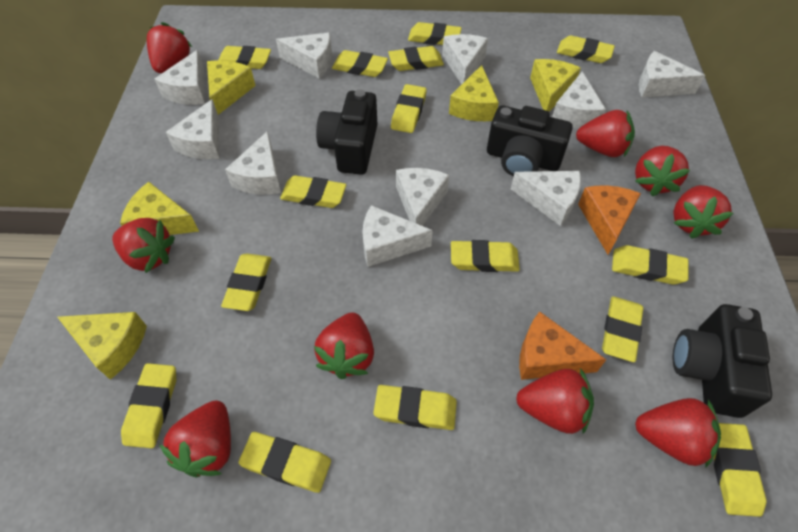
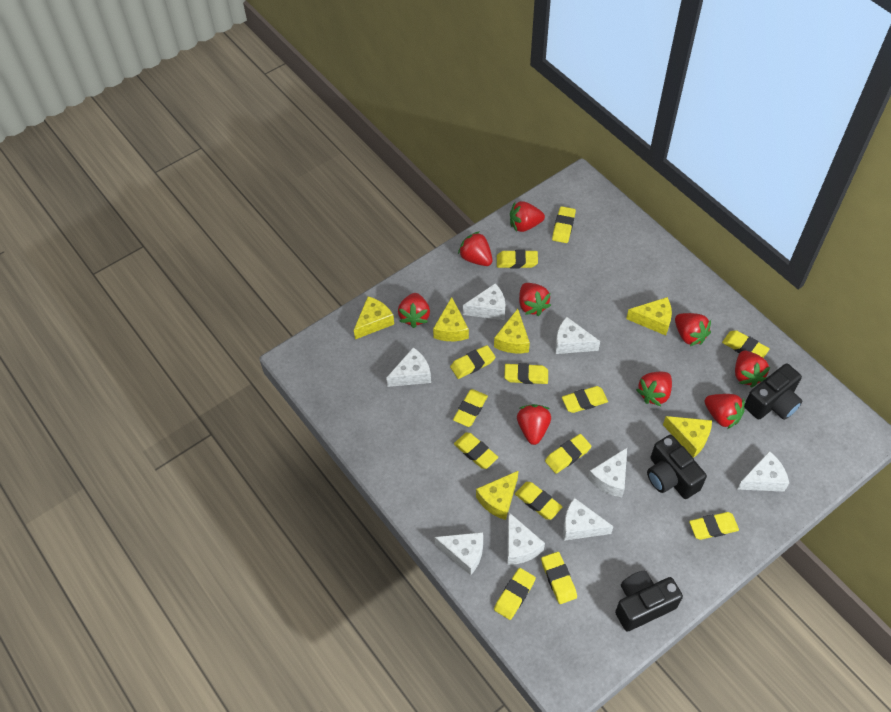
orange cheese: [519,311,606,380] [578,185,641,255] = 2 -> none = 0
white cheese: [154,50,205,105] [166,99,219,159] [225,131,281,195] [276,32,332,78] [362,205,433,267] [396,168,449,226] [442,34,488,85] [511,171,581,226] [552,72,606,128] [639,51,705,97] = 10 -> [386,347,431,387] [434,532,483,575] [463,283,505,320] [507,512,545,565] [555,317,600,354] [563,498,614,541] [588,448,627,497] [737,451,789,492] = 8
yellow cheese: [57,312,147,380] [120,182,199,235] [207,60,256,115] [449,65,499,121] [530,59,581,111] = 5 -> [354,296,394,339] [433,297,469,341] [476,471,518,520] [494,309,530,353] [626,297,672,336] [663,416,712,458] = 6
yellow eraser: [121,363,176,448] [219,46,271,69] [221,253,271,311] [238,432,331,493] [280,175,346,208] [332,50,388,77] [373,385,457,430] [388,46,444,71] [391,84,427,133] [408,22,462,45] [451,240,520,272] [557,35,615,63] [602,296,643,362] [612,245,689,284] [714,423,766,517] = 15 -> [450,345,495,379] [453,389,488,427] [454,433,498,469] [494,568,536,620] [497,250,538,268] [504,363,548,384] [515,482,562,520] [541,552,577,604] [545,434,592,474] [552,206,576,243] [562,386,608,413] [689,512,739,540] [722,330,770,358] = 13

